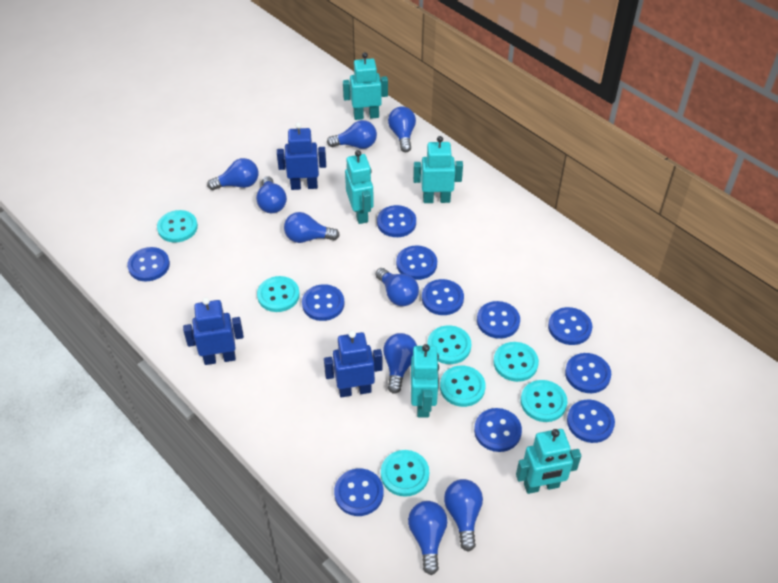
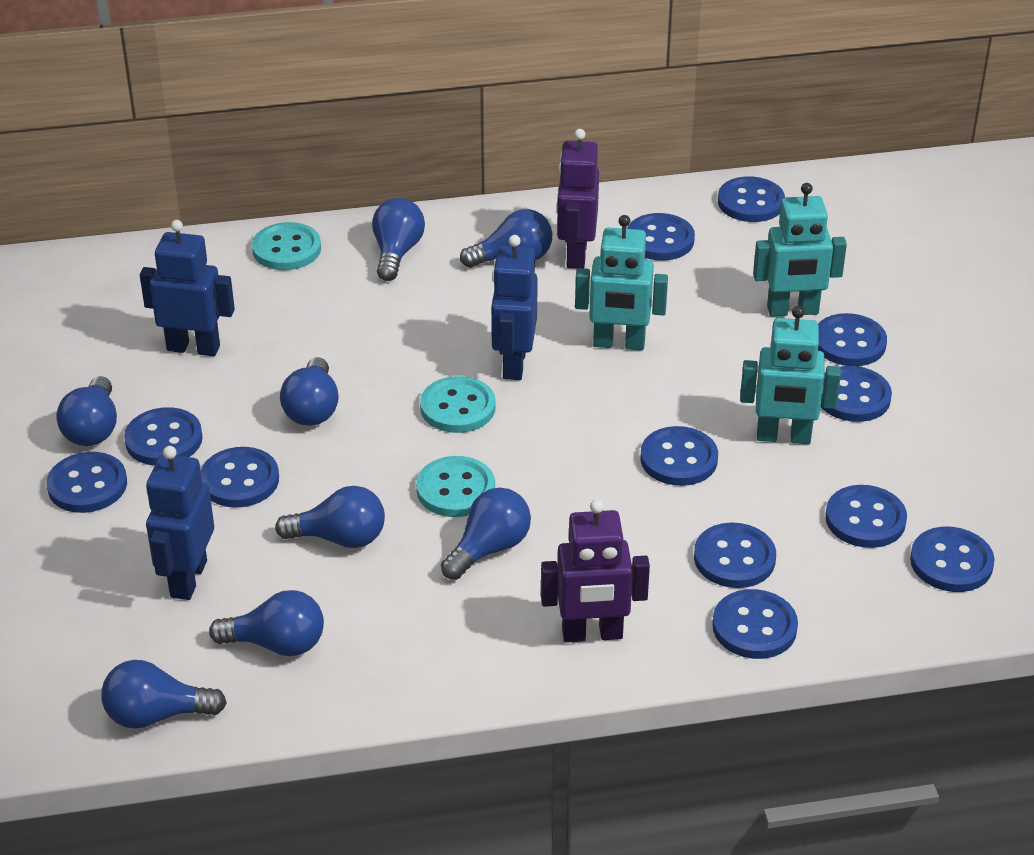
blue button: [127,247,170,281] [302,284,344,321] [334,469,384,516] [377,205,416,237] [396,246,437,280] [422,279,464,315] [474,408,522,452] [477,301,520,339] [548,307,592,345] [565,353,611,393] [567,400,615,443] = 11 -> [47,452,127,513] [124,407,203,466] [201,447,279,508] [627,213,695,261] [640,426,718,486] [694,522,776,588] [712,589,798,659] [718,177,785,222] [818,313,887,366] [821,366,892,422] [825,485,907,548] [910,527,995,592] = 12
blue light bulb: [207,158,258,190] [256,176,287,213] [284,212,340,243] [327,120,377,149] [375,268,419,306] [383,333,417,394] [388,106,416,152] [408,501,447,575] [444,479,483,552] = 9 -> [56,376,117,446] [101,660,227,729] [209,590,324,656] [275,486,385,548] [280,357,339,426] [372,198,425,281] [441,487,531,580] [460,209,552,268] = 8
purple robot: none = 0 -> [541,500,650,643] [557,129,599,269] = 2
turquoise button: [157,210,198,243] [257,276,300,312] [381,450,429,497] [427,325,471,364] [440,366,486,407] [493,342,539,382] [521,380,567,422] = 7 -> [252,222,321,270] [416,456,495,517] [420,376,496,433] = 3
turquoise robot: [343,52,388,120] [345,150,374,224] [411,344,439,417] [413,136,463,203] [516,429,581,494] = 5 -> [575,215,668,351] [740,306,841,444] [753,183,847,317] = 3

